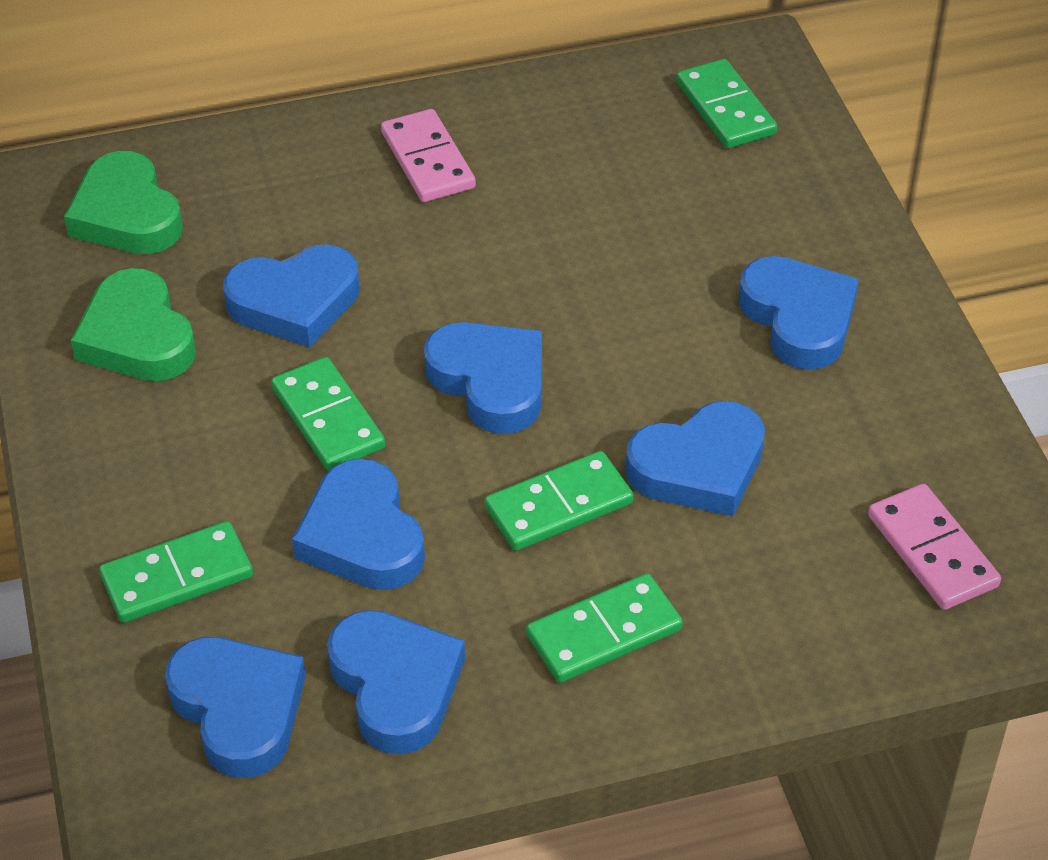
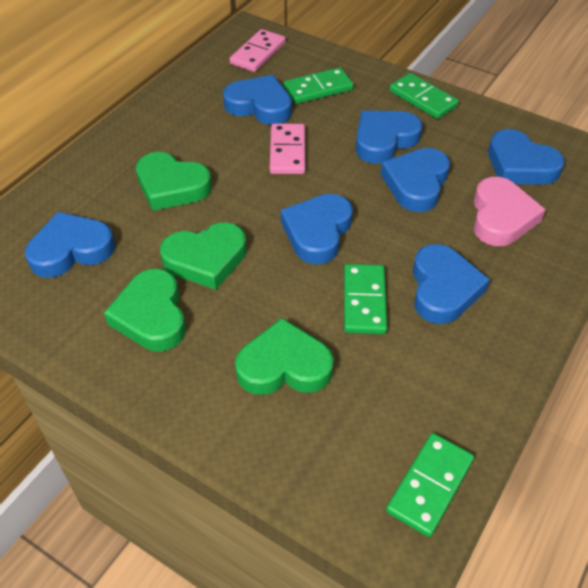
green domino: [99,521,253,623] [271,357,385,471] [485,451,634,551] [526,573,683,683] [676,59,777,148] = 5 -> [284,67,353,104] [344,264,387,334] [386,433,474,537] [389,73,459,119] = 4
green heart: [64,151,183,254] [71,268,196,381] = 2 -> [104,269,186,351] [136,152,212,211] [160,222,247,290] [235,318,334,395] = 4
pink heart: none = 0 -> [474,177,546,246] = 1

